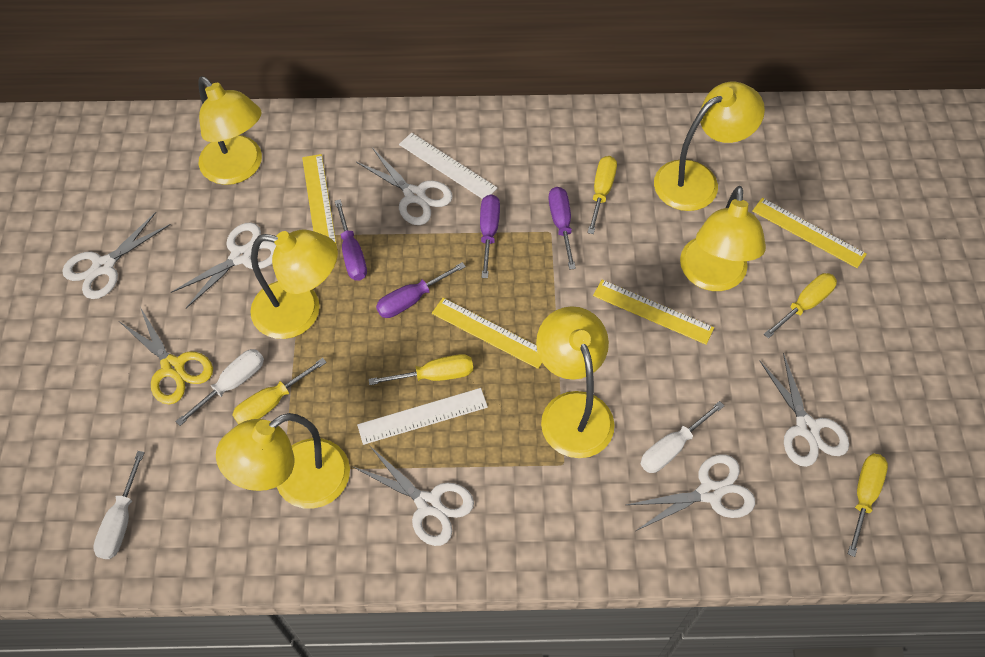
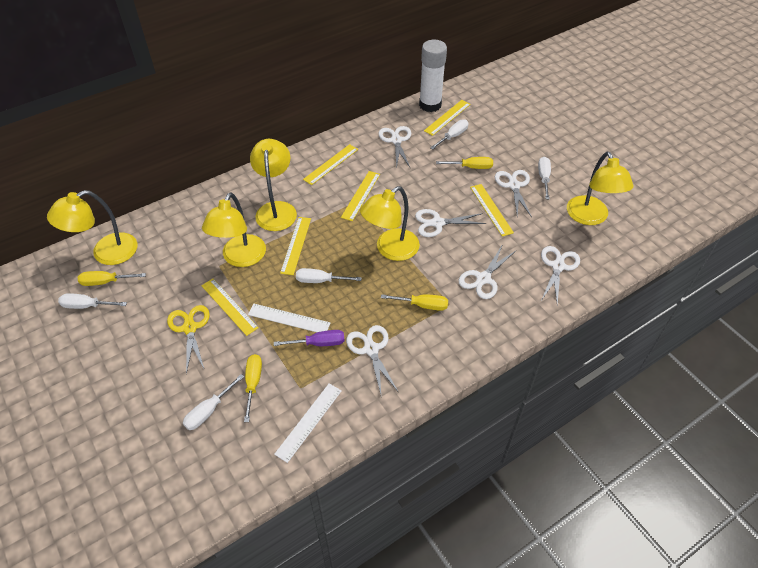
purple screwdriver: [335,199,367,281] [376,262,466,318] [480,194,500,278] [549,187,576,270] = 4 -> [274,330,345,346] = 1
white glue stick: none = 0 -> [419,40,447,112] = 1
white screwdriver: [93,451,145,559] [175,349,264,426] [640,401,724,473] = 3 -> [58,293,127,309] [183,374,244,430] [296,268,362,283] [430,119,469,149] [538,157,551,199] = 5
yellow lamp: [198,76,262,185] [216,413,350,509] [250,230,338,339] [536,306,615,458] [654,82,765,211] [680,186,766,291] = 6 -> [47,190,137,265] [202,193,266,267] [250,139,297,231] [360,186,420,261] [567,152,634,225] = 5
yellow ruler: [302,154,337,245] [432,298,542,369] [593,280,714,345] [752,198,867,268] = 4 -> [201,279,259,336] [280,217,311,275] [303,144,358,185] [341,171,380,221] [424,100,471,136] [470,184,514,237] = 6
yellow screwdriver: [232,358,327,424] [368,354,473,385] [588,156,617,234] [764,273,837,339] [848,454,888,557] = 5 -> [78,271,146,286] [244,354,262,422] [381,294,448,311] [436,157,493,169] = 4

